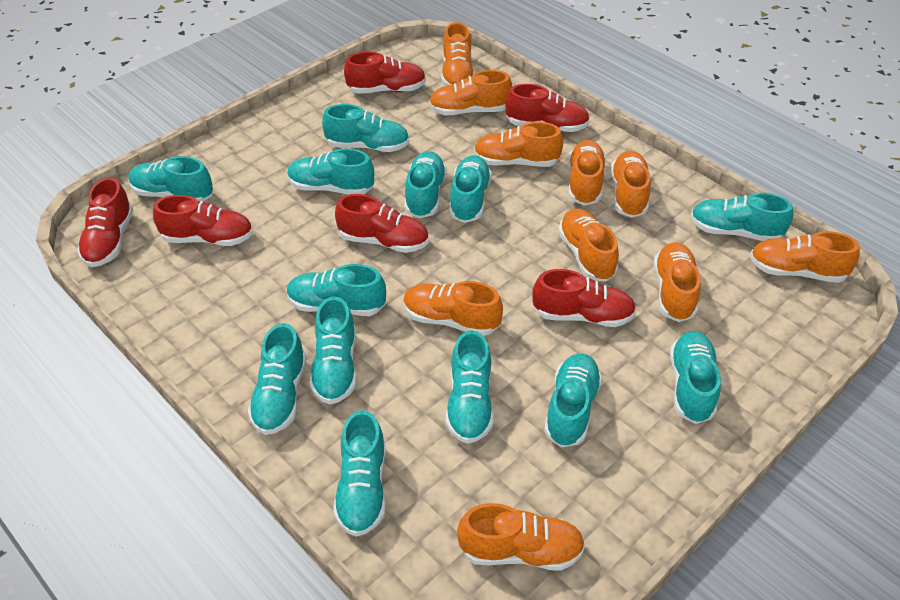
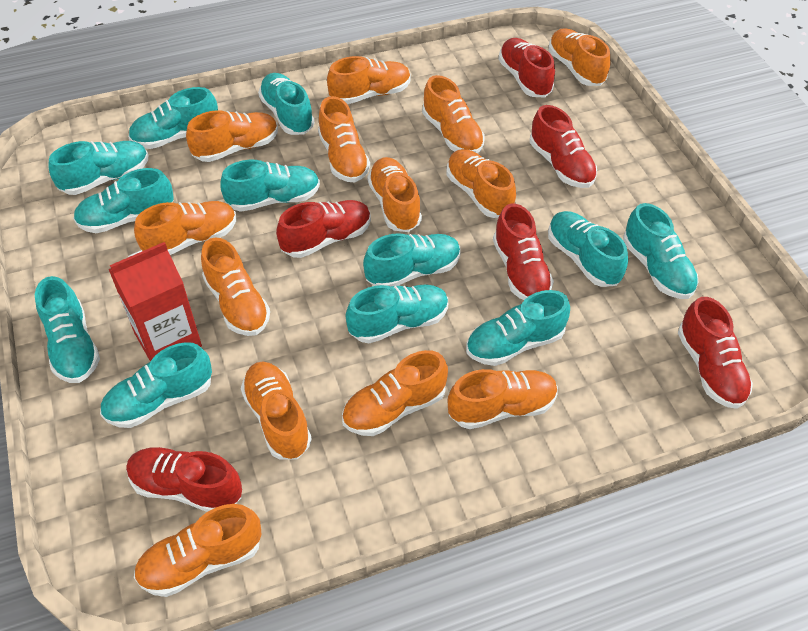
orange shoe: [403,281,503,336] [429,70,512,115] [442,22,474,86] [457,503,585,571] [474,122,563,167] [558,209,619,282] [568,140,606,206] [611,150,651,218] [654,242,701,322] [750,231,860,283] = 10 -> [134,201,236,255] [134,504,262,597] [186,110,278,162] [201,238,270,336] [241,362,312,460] [318,96,370,182] [327,56,411,104] [342,350,448,436] [368,157,422,232] [422,75,485,154] [447,149,516,218] [448,369,558,429] [549,28,610,86] = 13
red carton: none = 0 -> [108,242,202,362] = 1
turquoise shoe: [129,156,213,202] [248,323,306,435] [287,149,374,195] [287,264,386,316] [309,296,357,405] [322,104,409,152] [333,410,386,537] [405,151,447,218] [446,330,494,444] [449,155,492,223] [544,354,602,447] [670,331,721,424] [690,193,793,241] = 13 -> [35,276,100,383] [49,141,148,195] [73,168,174,233] [100,342,212,428] [128,87,218,149] [220,160,320,212] [258,73,314,135] [346,284,448,343] [363,233,461,286] [466,290,570,366] [548,211,628,287] [623,203,698,299] = 12

